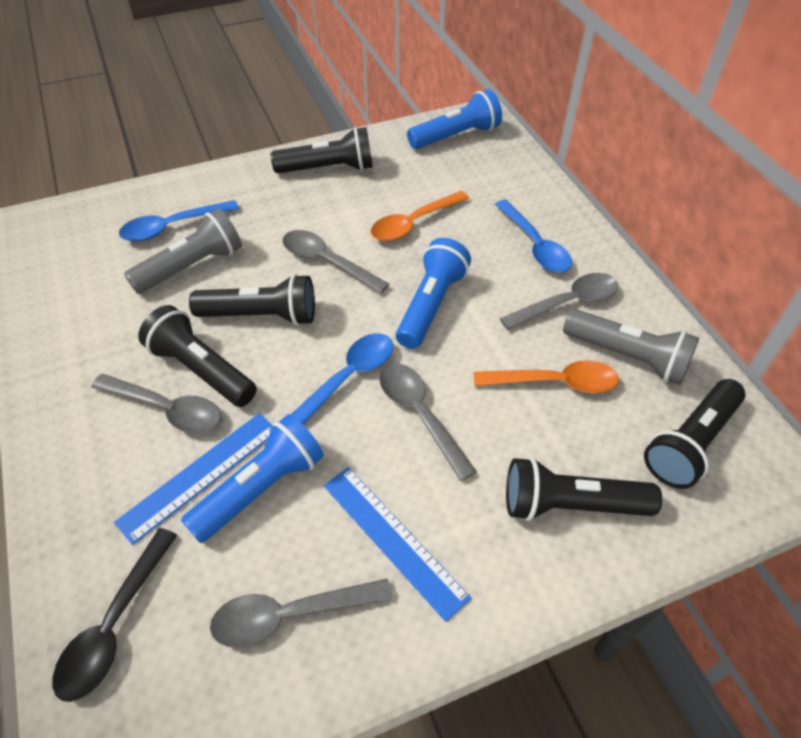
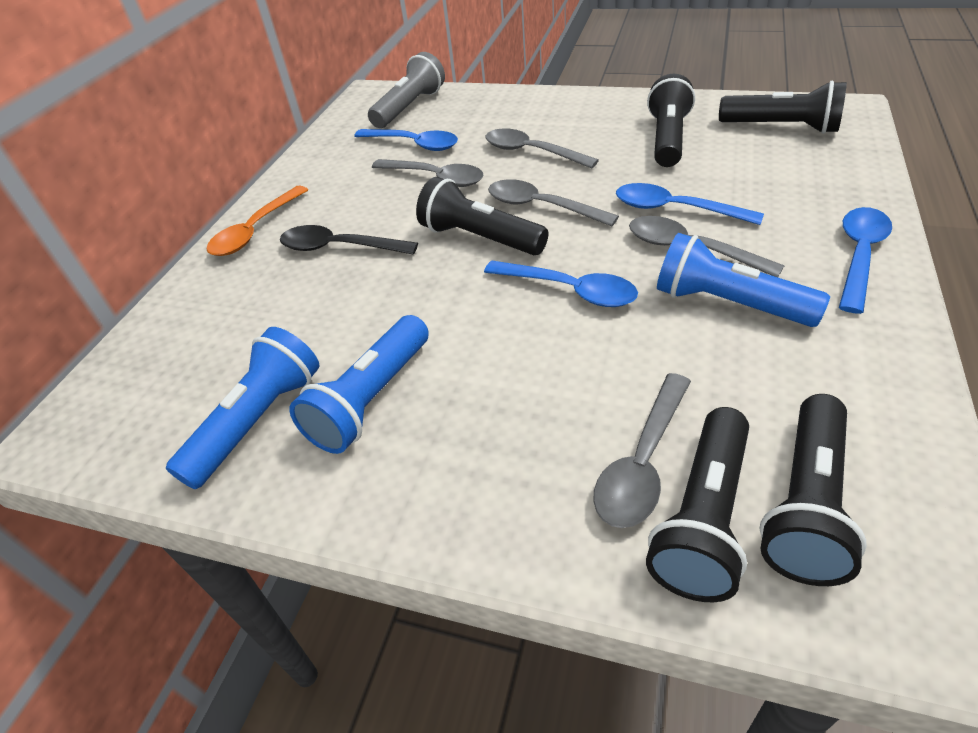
blue ruler: [114,413,273,545] [324,467,471,622] = 2 -> none = 0
blue spoon: [119,200,239,242] [291,333,393,424] [495,200,572,273] = 3 -> [354,129,458,151] [484,261,638,307] [616,183,764,225] [839,207,892,314] = 4
grey flashlight: [124,209,242,294] [563,309,699,385] = 2 -> [368,52,445,128] = 1
orange spoon: [371,191,469,241] [474,360,619,393] = 2 -> [207,186,308,256] = 1

